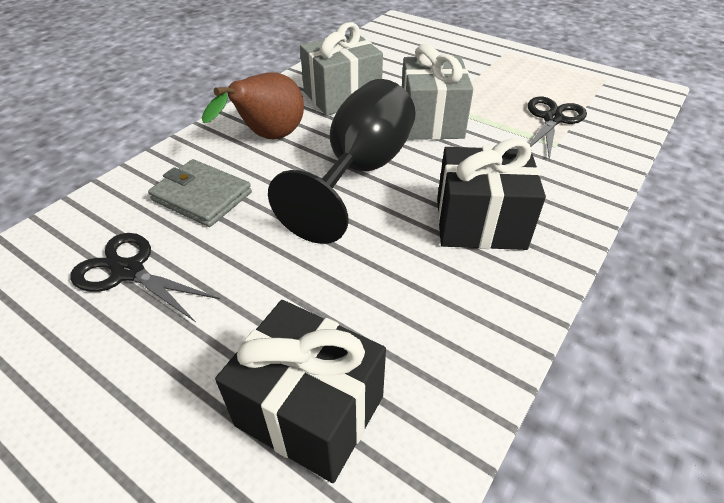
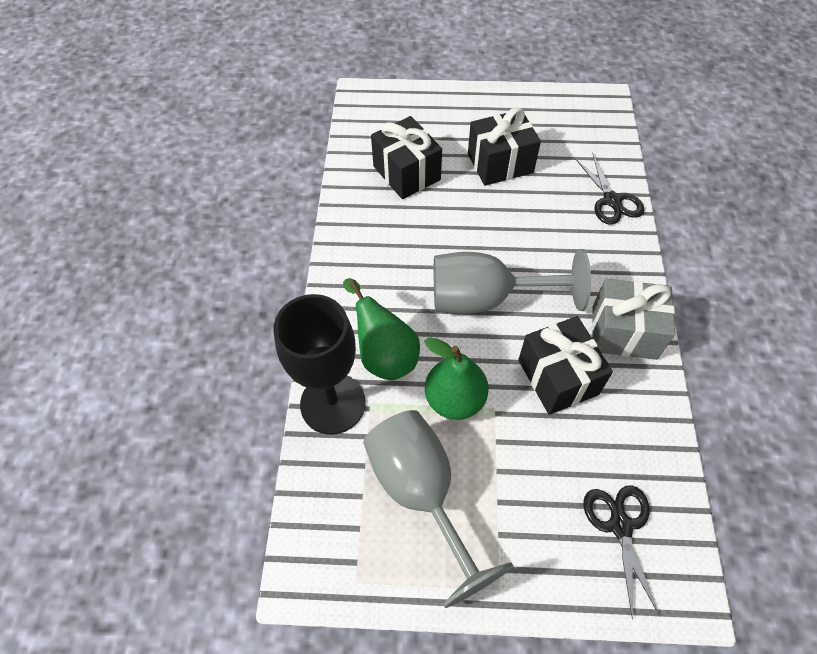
black gift: [215,300,386,483] [437,138,546,250] = 2 -> [371,116,442,199] [468,107,541,186] [518,316,613,415] = 3
brown pear: [202,72,304,140] = 1 -> none = 0
green pear: none = 0 -> [343,278,420,380] [424,338,489,420] = 2
grey gift: [300,22,383,116] [402,44,473,140] = 2 -> [592,279,675,360] = 1
grey goblet: none = 0 -> [363,410,514,608] [434,249,591,314] = 2
grey wallet: [148,159,252,227] = 1 -> none = 0

